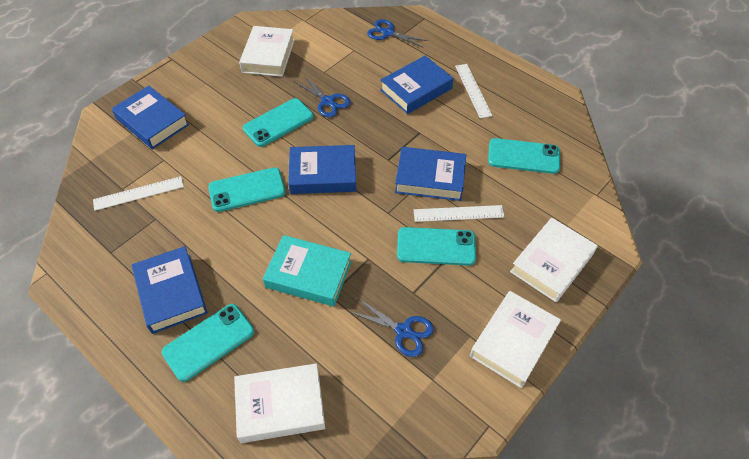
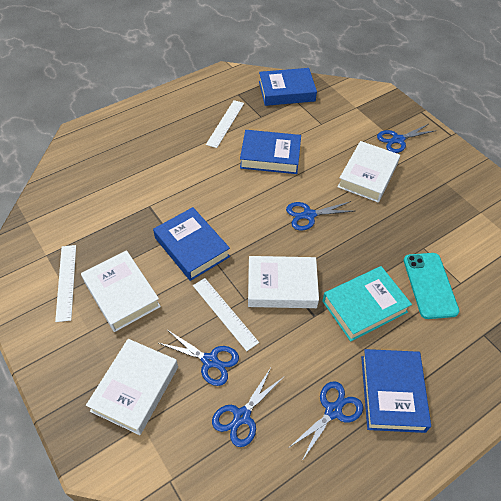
blue book: [111,86,189,149] [132,246,208,334] [288,145,356,194] [380,56,454,114] [395,147,466,201] = 5 -> [153,207,230,281] [240,130,301,174] [259,68,317,106] [361,349,431,433] = 4
blue scissors: [295,75,351,117] [350,299,434,357] [367,19,428,47] = 3 -> [159,330,239,386] [212,368,285,447] [286,201,354,231] [290,381,363,461] [377,124,434,153] = 5
turquoise phone: [162,304,254,382] [208,167,286,212] [243,98,314,147] [397,227,476,266] [488,138,560,174] = 5 -> [404,253,460,319] = 1

